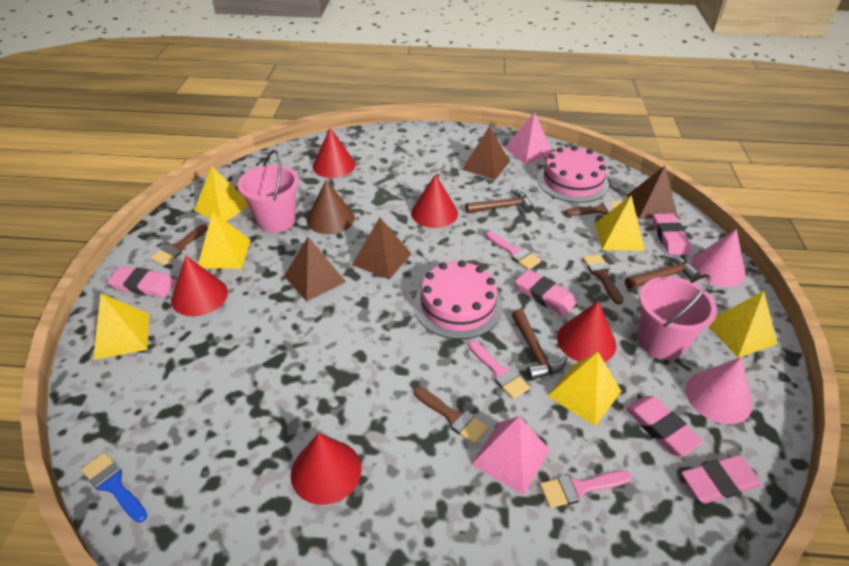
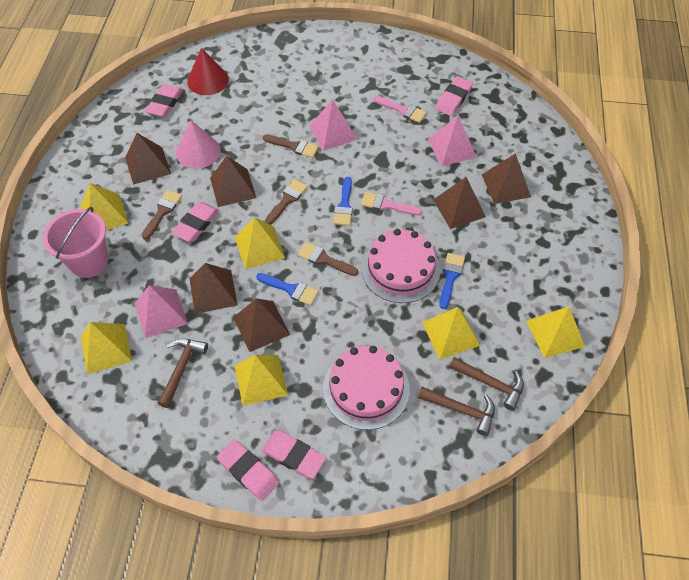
blue brush: [81,453,147,523] = 1 -> [256,273,319,306] [333,177,353,226] [439,253,465,309] = 3
brown cone: [307,180,355,234] = 1 -> none = 0
brown pyramid: [284,237,346,301] [352,217,411,280] [462,126,510,180] [627,166,678,219] = 4 -> [125,133,171,185] [190,263,238,314] [210,156,256,207] [233,298,290,352] [433,177,486,229] [482,153,531,204] = 6
pink brush: [469,340,530,399] [486,231,541,270] [540,471,632,508] = 3 -> [361,192,422,215] [374,96,427,123] = 2
pink bucket: [238,150,299,233] [638,274,717,360] = 2 -> [43,207,108,278] = 1
pink cone: [685,357,752,424] [691,229,746,287] = 2 -> [176,120,221,169] = 1
pink pyramid: [471,416,550,495] [505,112,552,165] = 2 -> [135,285,188,338] [309,99,357,151] [428,115,476,166] = 3
red cone: [171,256,228,316] [291,433,362,505] [313,128,356,178] [411,174,458,228] [557,301,616,362] = 5 -> [187,48,229,95] = 1

